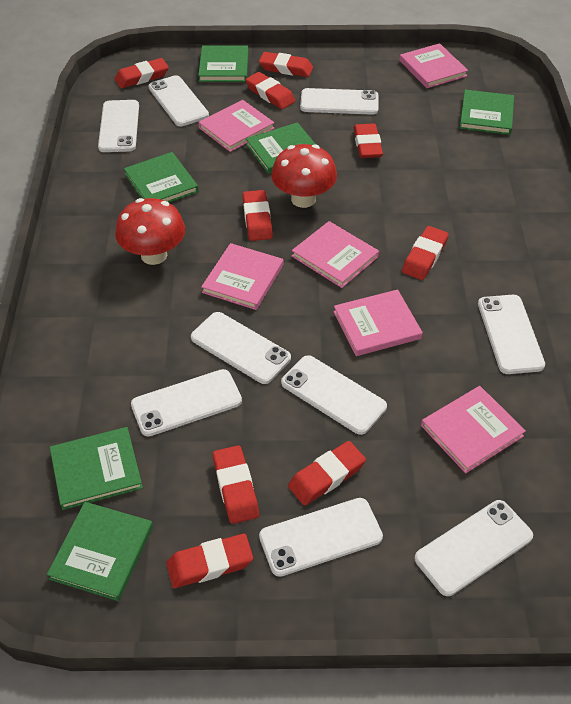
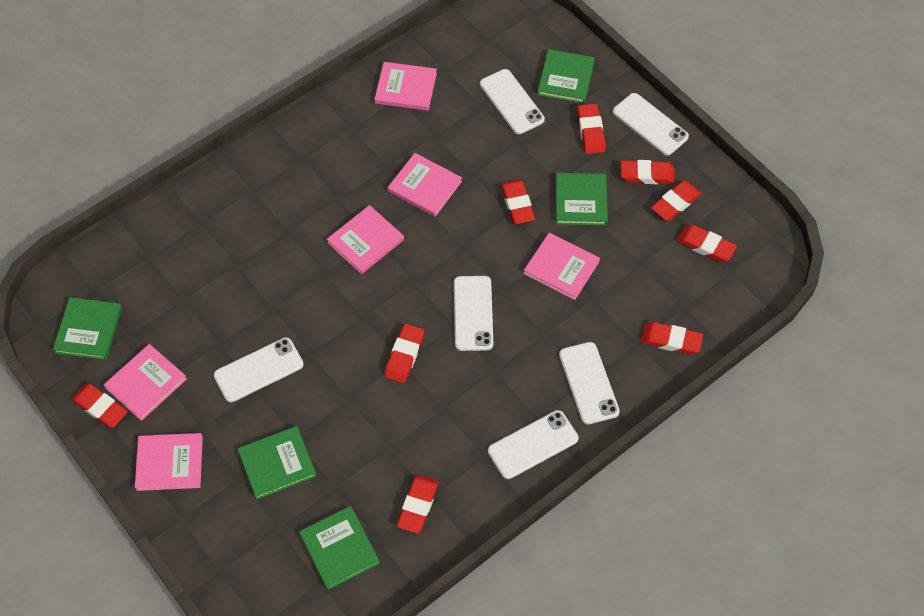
green book: [47,502,153,601] [50,427,143,510] [124,152,199,203] [198,45,249,82] [246,122,315,174] [459,90,514,135] = 6 -> [53,297,122,360] [238,426,317,500] [299,506,380,590] [537,49,595,104] [556,173,608,226] = 5
red mushroom: [115,198,185,265] [271,144,337,208] = 2 -> none = 0
white phone: [98,100,139,152] [131,369,242,437] [149,75,209,126] [191,312,291,384] [259,498,383,577] [281,355,387,435] [300,88,379,115] [415,500,533,596] [478,295,545,374] = 9 -> [214,337,303,402] [454,276,493,351] [480,69,545,134] [488,410,579,479] [559,342,620,425] [613,93,689,155] = 6

